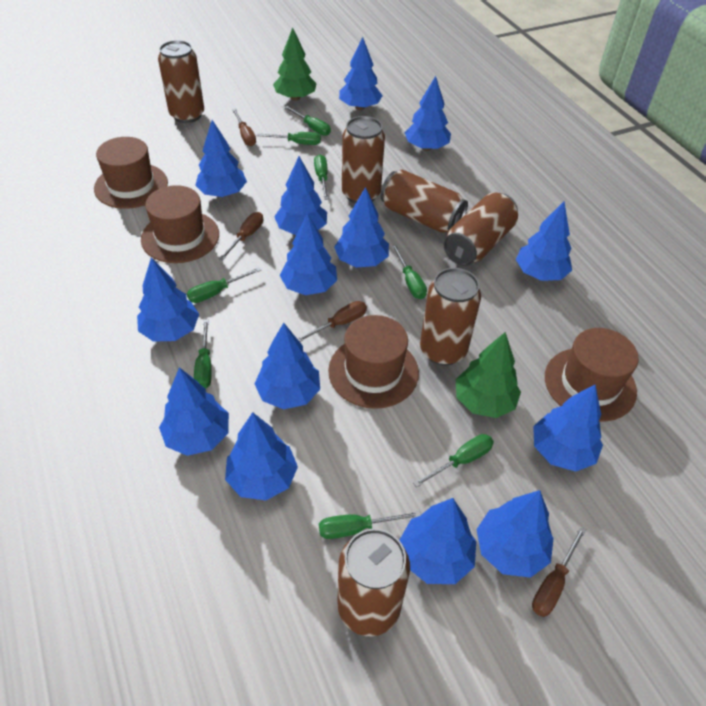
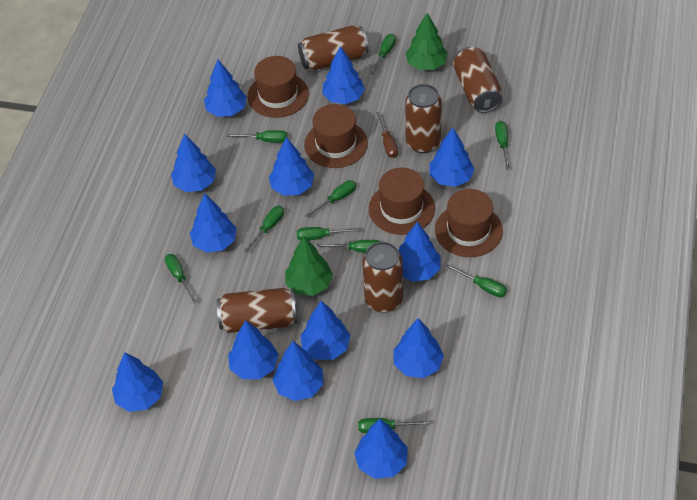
blue tree: [137,257,199,342] [159,367,229,456] [195,120,247,197] [225,412,298,500] [255,323,320,409] [274,156,327,235] [280,213,337,295] [334,187,389,268] [339,37,383,110] [399,498,476,584] [404,76,451,151] [476,490,554,578] [516,201,572,281] [533,385,603,472] = 14 -> [112,352,163,412] [171,133,216,192] [190,193,236,253] [204,60,247,117] [228,320,279,379] [269,137,314,196] [272,341,323,401] [300,301,351,360] [322,46,365,104] [354,419,408,479] [393,318,444,378] [398,222,440,282] [429,128,475,187] = 13
brown can: [158,40,204,123] [337,529,410,636] [342,116,385,204] [381,170,468,233] [420,268,481,365] [444,192,518,266] = 6 -> [217,288,297,333] [298,25,369,71] [362,242,403,313] [405,84,442,153] [453,46,502,113] = 5
brown screwdriver: [219,212,263,260] [232,109,256,146] [297,301,367,342] [532,527,586,617] = 4 -> [376,112,398,158] = 1
green screwdriver: [187,267,261,303] [194,320,212,389] [257,132,321,145] [284,106,331,136] [314,155,329,200] [319,511,421,539] [391,244,427,299] [413,434,494,487] = 8 -> [165,254,197,303] [227,130,287,143] [243,206,284,253] [296,227,361,241] [305,180,356,218] [317,240,380,253] [358,418,431,433] [370,34,396,75] [445,264,507,297] [495,121,510,169] = 10

